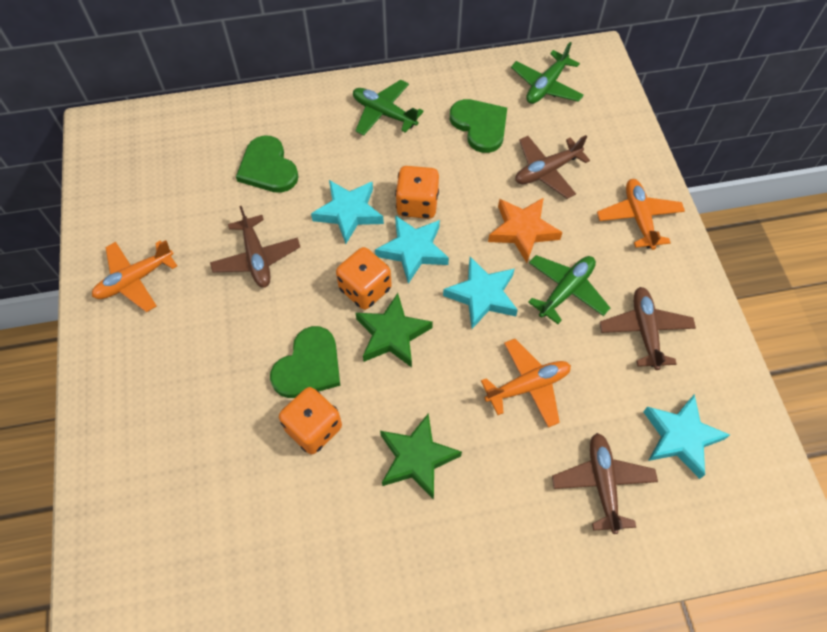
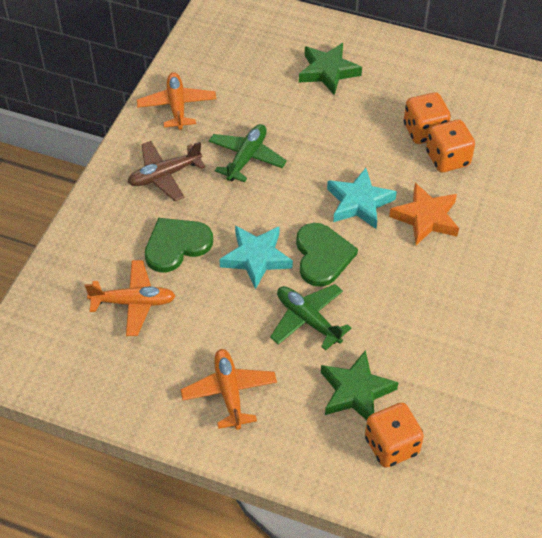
brown plane: [210,206,300,288] [515,135,590,199] [552,433,658,534] [600,287,696,370] = 4 -> [128,141,206,201] = 1
green heart: [236,135,299,193] [270,326,340,398] [450,99,507,153] = 3 -> [145,218,213,272] [296,223,358,287] = 2
green plane: [353,80,424,136] [511,42,584,104] [528,255,610,324] = 3 -> [209,124,287,182] [270,284,351,351] = 2
turquoise star: [311,180,384,244] [375,215,449,284] [443,257,518,329] [643,394,730,479] = 4 -> [219,226,293,290] [327,168,397,229] = 2

